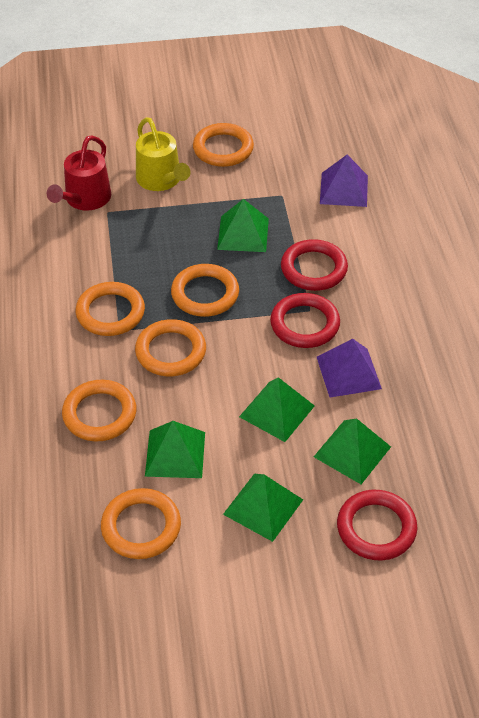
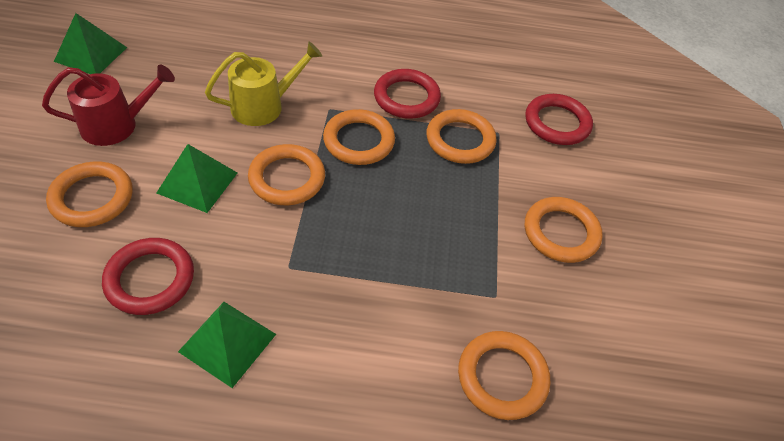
green pyramid: [145,421,205,478] [217,199,269,252] [223,474,303,542] [239,377,315,442] [314,418,391,484] = 5 -> [54,13,127,74] [157,144,237,213] [178,302,276,388] = 3
purple pyramid: [317,339,382,398] [320,155,368,207] = 2 -> none = 0

